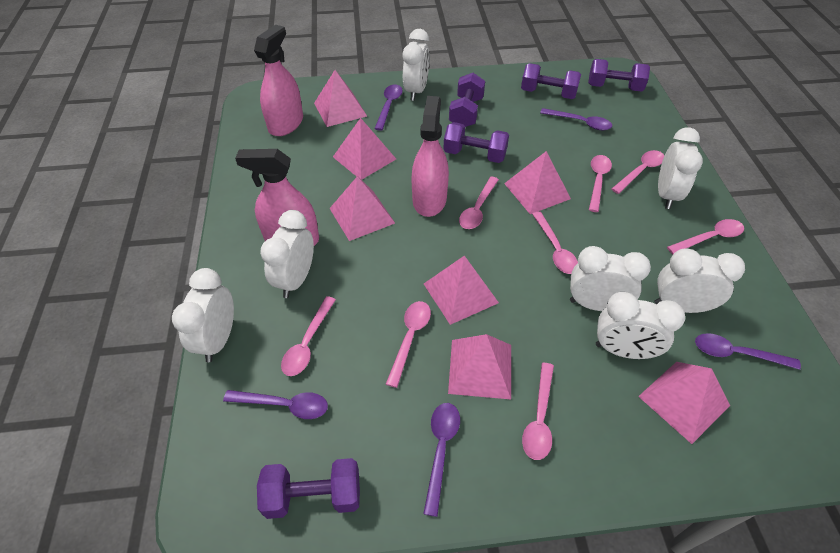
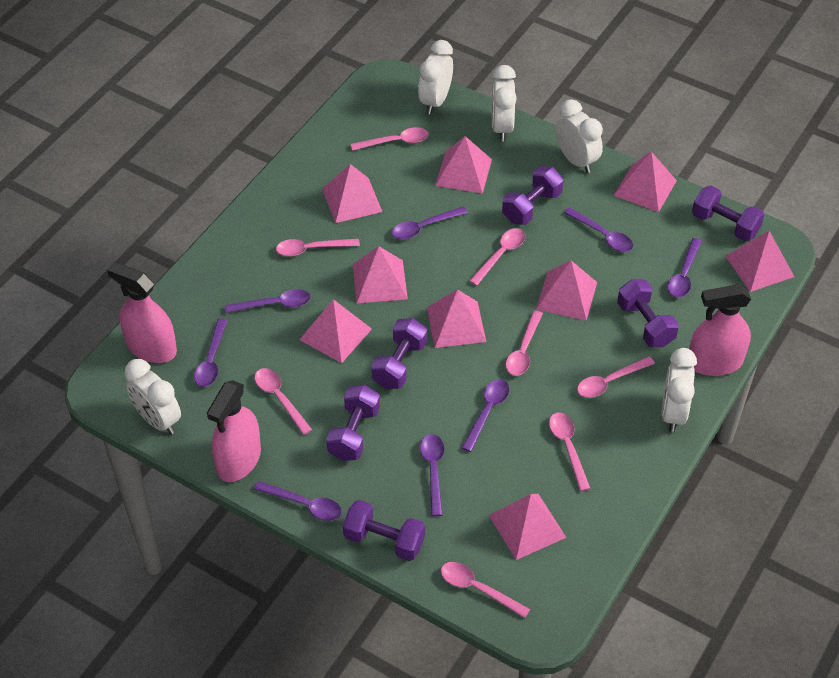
pink pyramid: [314,70,367,127] [329,176,395,241] [333,118,396,180] [424,255,499,325] [448,334,511,399] [504,151,571,214] [638,362,730,444] = 7 -> [299,299,372,363] [322,164,382,223] [353,246,408,303] [427,289,486,348] [435,136,492,194] [489,494,566,560] [536,261,597,321] [614,152,677,212] [725,231,794,292] = 9
purple dumbbell: [257,458,360,519] [443,122,509,163] [449,73,485,127] [521,63,581,99] [588,59,650,92] = 5 -> [326,385,380,461] [343,500,425,561] [371,318,427,389] [502,166,564,225] [617,279,679,347] [692,186,764,241] = 6
purple spoon: [223,390,328,419] [374,85,403,131] [423,403,460,517] [540,108,612,130] [695,333,801,370] = 5 -> [194,319,228,387] [225,289,311,313] [254,481,342,521] [392,206,468,239] [420,434,444,516] [462,379,509,452] [564,207,633,252] [667,238,702,298] = 8
white clock: [172,268,234,362] [260,210,314,298] [403,29,430,101] [570,246,651,311] [596,292,685,359] [654,248,745,313] [658,127,703,209] = 7 -> [124,359,181,435] [418,40,453,114] [492,65,517,142] [555,99,603,173] [662,348,697,432] = 5

